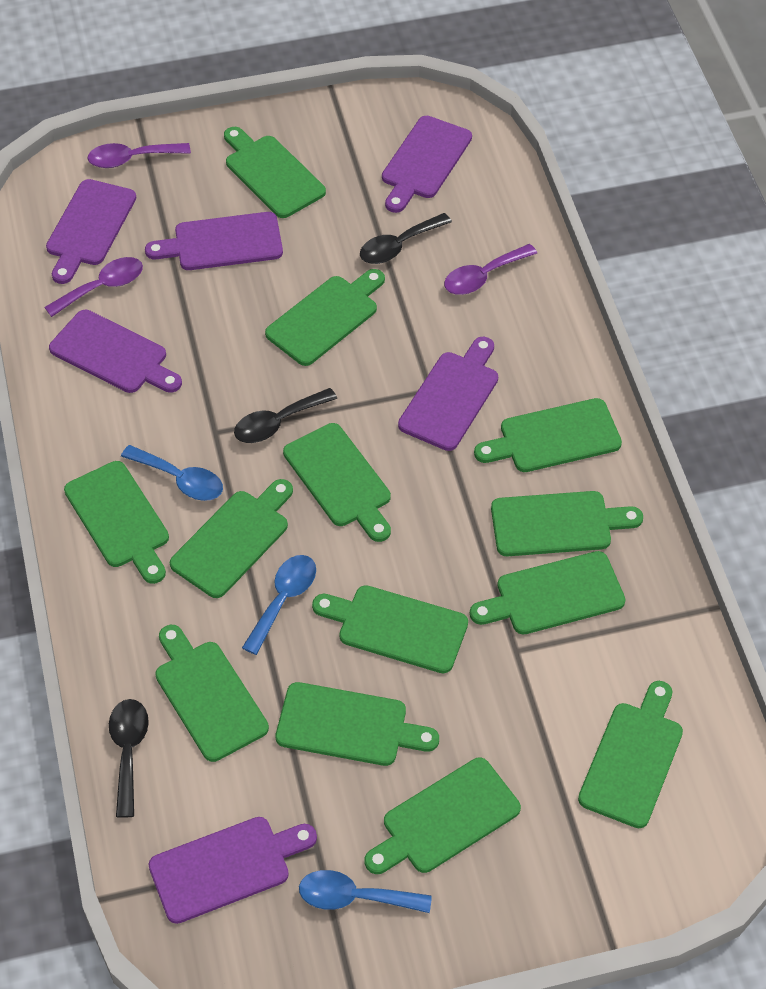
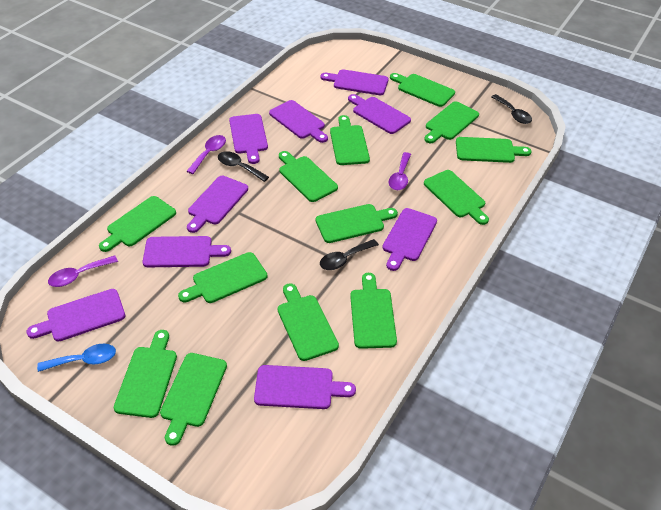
blue spoon: [121,445,223,501] [242,555,316,655] [299,870,432,913] = 3 -> [37,344,116,372] = 1
purple cutting board: [46,179,136,284] [49,310,182,393] [145,212,283,270] [149,817,317,924] [382,116,472,213] [398,337,498,451] = 6 -> [26,289,125,342] [143,236,231,267] [187,176,248,233] [229,114,268,164] [254,365,356,409] [269,100,328,143] [321,69,388,95] [348,94,411,134] [382,208,437,271] = 9

